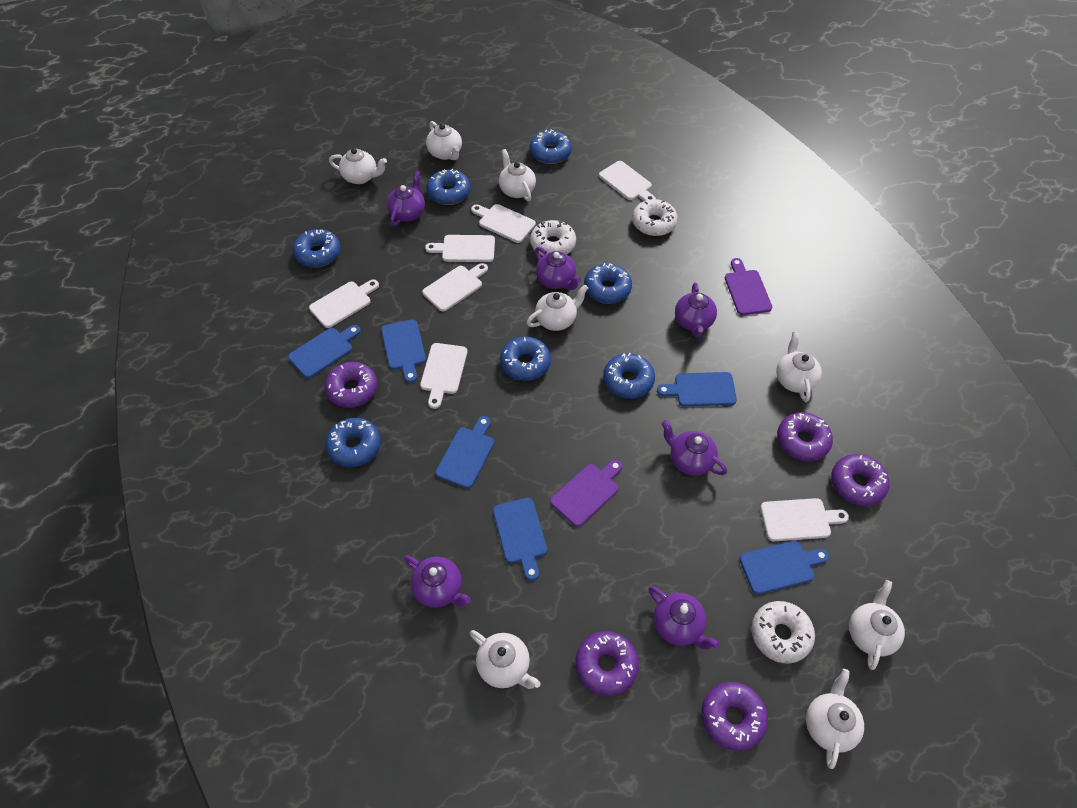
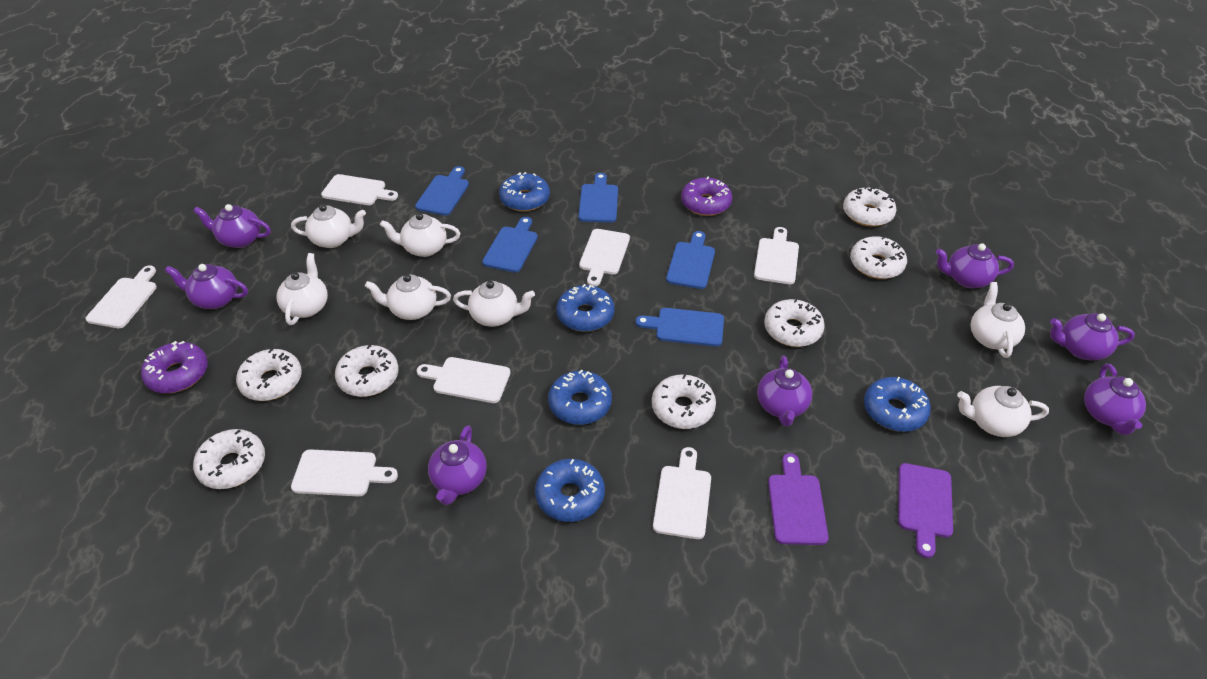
blue cutting board: [288,325,361,378] [381,320,426,383] [436,416,494,489] [493,498,547,581] [657,372,737,407] [739,541,829,594] = 6 -> [415,166,469,216] [482,217,538,273] [578,173,618,223] [636,308,724,347] [666,231,715,289] = 5
blue donut: [293,229,341,268] [325,418,381,467] [426,169,471,205] [500,336,551,381] [529,130,572,164] [584,263,632,304] [603,353,655,399] = 7 -> [499,172,550,211] [535,459,605,522] [548,370,612,425] [556,284,615,332] [864,377,931,432] = 5
purple donut: [325,362,378,408] [575,631,639,696] [701,682,768,751] [777,412,833,461] [831,454,889,506] = 5 -> [141,341,208,393] [681,177,732,216] = 2
purple teapot: [387,171,425,226] [404,555,471,608] [535,247,581,290] [649,586,720,649] [661,420,727,476] [675,282,717,337] = 6 -> [165,264,248,309] [193,204,271,248] [428,425,487,505] [757,356,812,426] [936,243,1014,288] [1050,313,1135,361] [1084,364,1146,435] = 7
white donut: [530,220,576,256] [632,199,678,236] [751,601,815,664] = 3 -> [193,429,265,489] [236,348,302,401] [335,345,399,397] [652,374,716,429] [764,299,825,347] [843,186,897,227] [850,236,907,279] = 7
white teapot: [329,148,387,184] [426,121,462,160] [470,630,541,689] [499,149,536,201] [527,285,588,331] [776,332,822,402] [806,669,864,769] [849,580,905,670] = 8 -> [277,253,328,325] [291,204,366,248] [365,274,451,320] [380,213,460,257] [453,281,535,327] [957,386,1049,437] [971,282,1025,358] = 7

